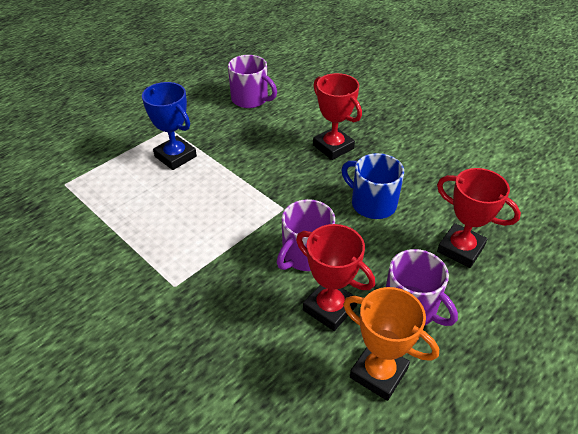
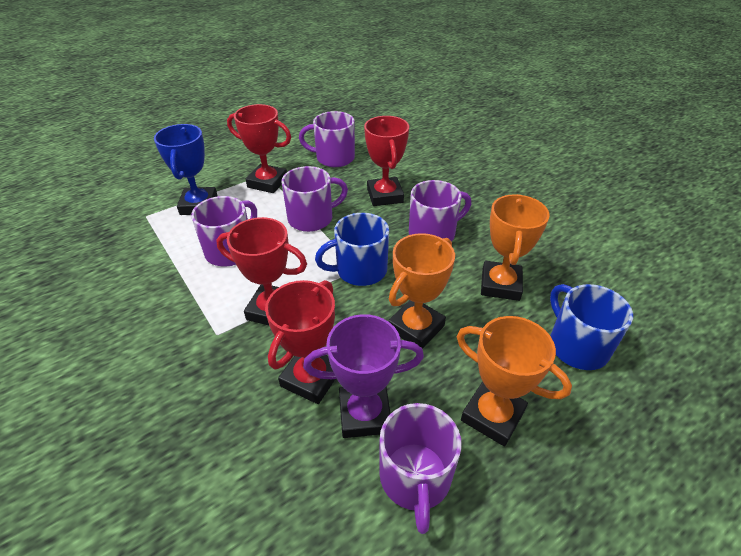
blue mug: [341,153,404,219] = 1 -> [315,213,389,286] [550,284,633,370] = 2
orange trophy: [343,287,439,401] = 1 -> [388,233,455,349] [457,316,572,446] [481,194,550,301] = 3
purple mug: [228,55,277,108] [277,199,335,271] [386,249,458,326] = 3 -> [191,196,257,267] [282,166,348,232] [299,111,355,167] [379,403,462,534] [409,180,471,241] = 5
purple trophy: none = 0 -> [303,314,424,438] = 1
red trophy: [296,224,375,331] [313,73,362,160] [437,168,521,268] = 3 -> [216,217,307,325] [227,104,291,193] [265,280,335,404] [364,116,409,206] = 4

